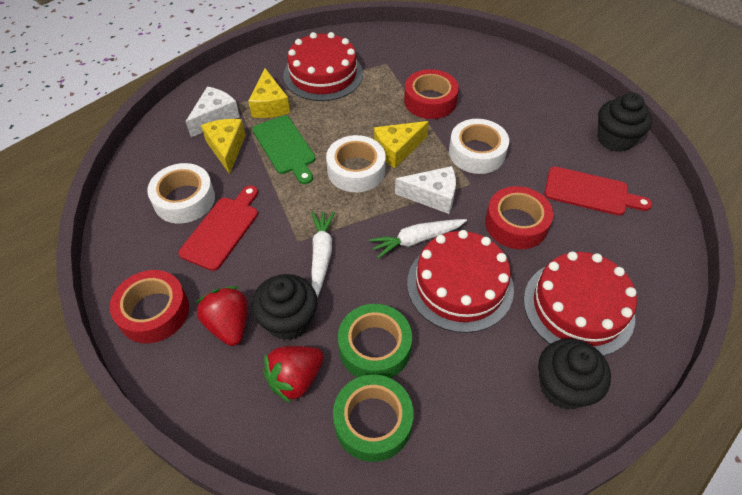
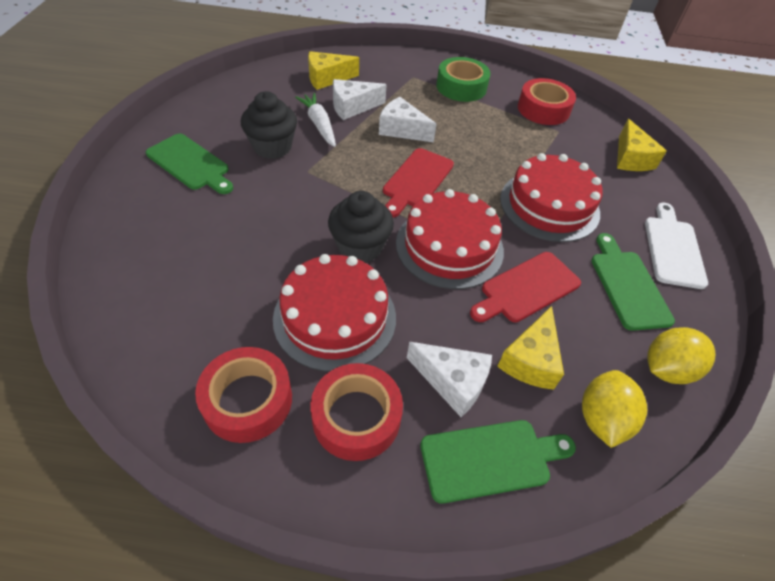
black cupcake: [251,274,317,340] [538,339,611,410] [597,93,652,152] = 3 -> [241,91,297,159] [328,191,394,263] = 2
green cutting board: [253,116,316,184] = 1 -> [146,134,233,194] [420,420,576,504] [591,233,675,331] = 3
green tape: [333,374,414,462] [338,304,412,378] = 2 -> [436,57,490,102] = 1
red strawberry: [196,286,248,346] [263,346,324,403] = 2 -> none = 0
white carrot: [312,211,335,297] [369,219,467,258] = 2 -> [295,93,336,147] = 1
white cheese: [186,87,240,137] [395,166,456,214] = 2 -> [333,79,387,120] [379,97,436,142] [407,342,492,417] = 3
white cutting board: none = 0 -> [645,203,708,289] = 1
white tape: [147,163,215,224] [326,135,386,192] [449,119,509,174] = 3 -> none = 0
yellow lemon: none = 0 -> [582,370,647,448] [647,327,715,384] = 2

